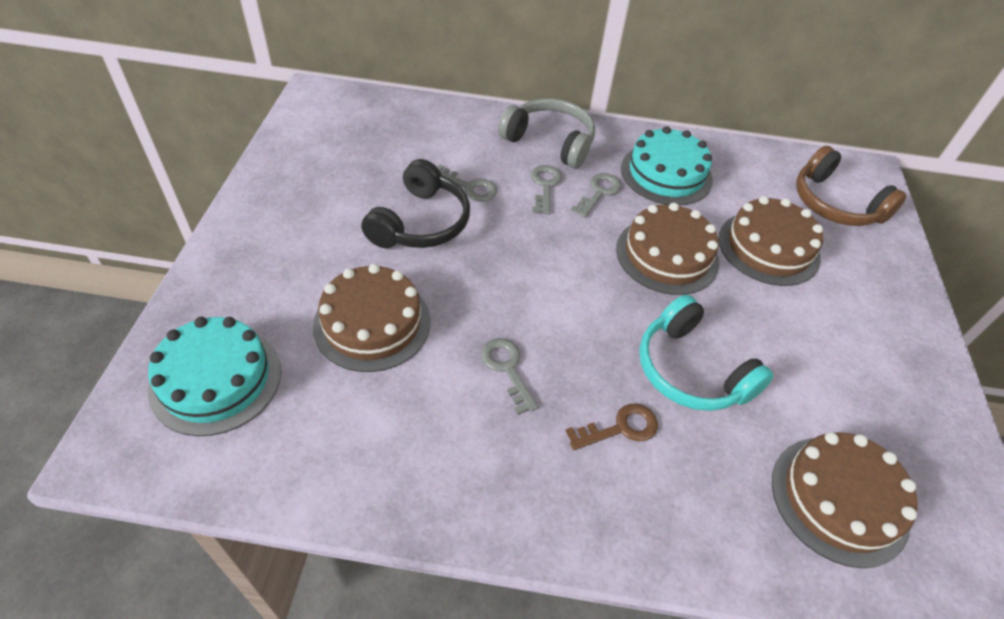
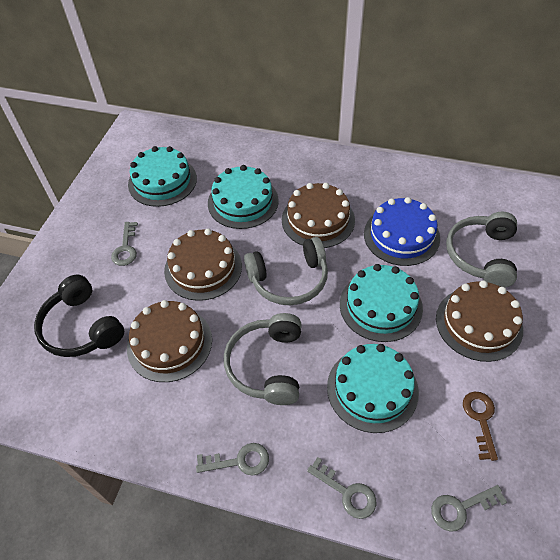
blue cake: none = 0 -> [364,197,440,266] = 1
brown headphones: [796,146,907,226] = 1 -> none = 0
grey headphones: [498,98,595,168] = 1 -> [224,313,302,405] [244,237,328,305] [446,211,517,288] = 3
turquoise cake: [148,317,281,436] [621,126,713,205] = 2 -> [128,146,197,207] [208,165,279,229] [327,344,419,433] [340,264,423,342] = 4
turquoise headphones: [639,295,774,411] = 1 -> none = 0

